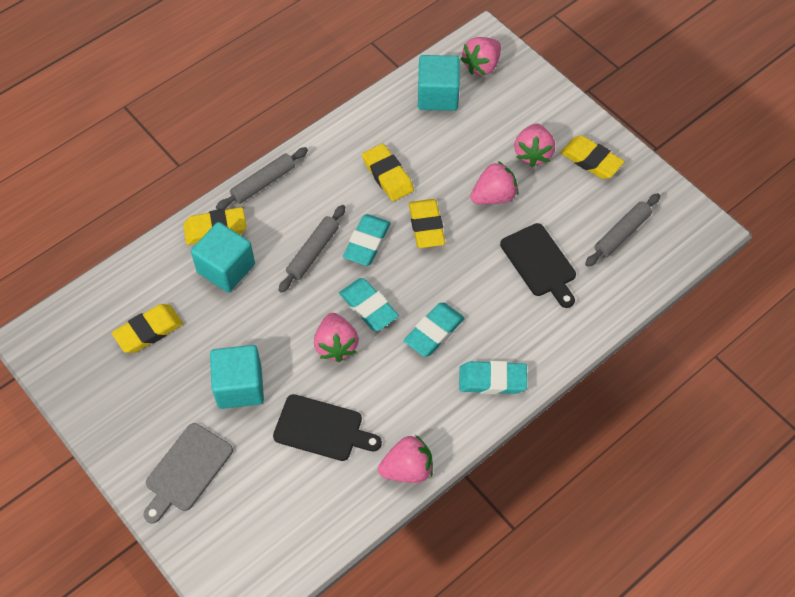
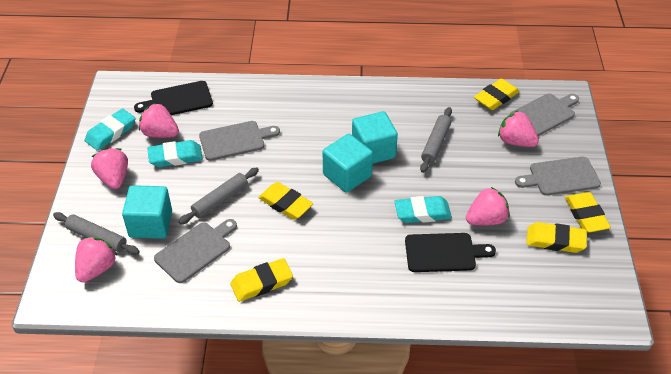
grey cutting board: [143,423,233,523] = 1 -> [154,219,237,283] [199,121,280,161] [509,93,579,136] [515,157,601,196] = 4
turquoise eraser: [339,278,399,331] [343,214,391,266] [404,303,465,357] [459,361,527,394] = 4 -> [85,109,136,151] [147,140,203,167] [394,196,452,223] = 3

